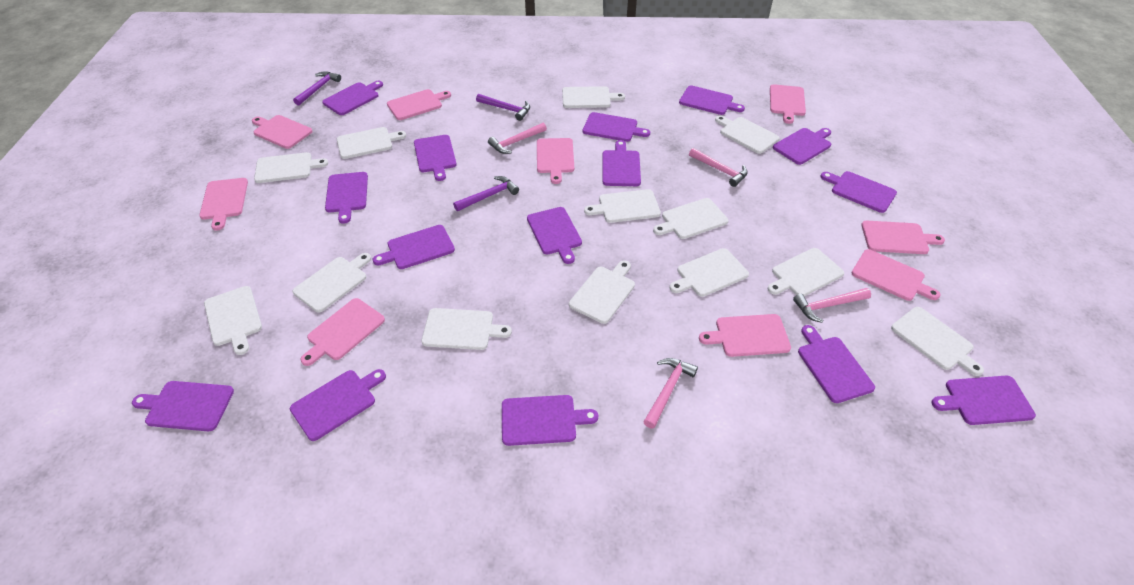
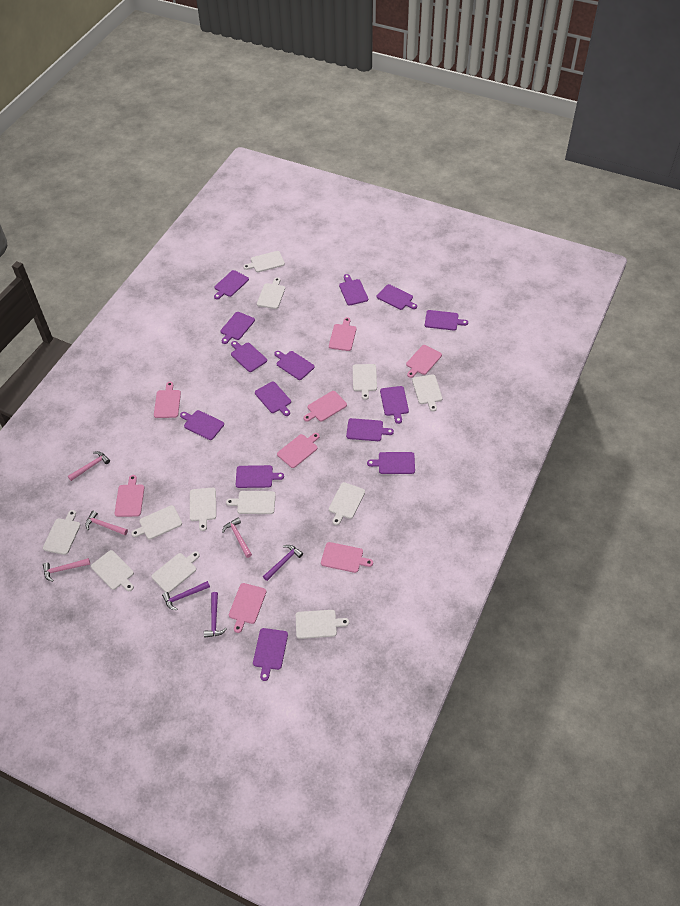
pink cutting board: [199,178,248,231] [252,115,313,149] [301,298,385,366] [387,89,451,120] [537,138,574,184] [699,314,791,357] [770,84,806,124] [852,249,940,301] [861,221,945,254] = 9 -> [114,475,144,517] [154,382,181,418] [229,583,267,633] [277,433,320,468] [303,391,347,422] [321,542,373,573] [329,317,356,351] [406,345,442,378] = 8
purple cutting board: [132,381,234,431] [290,369,386,441] [322,81,383,115] [325,172,368,224] [373,225,455,269] [414,135,457,181] [502,395,598,446] [527,207,582,264] [582,112,650,142] [603,140,641,186] [679,85,745,115] [773,128,831,165] [798,325,875,403] [820,171,897,213] [931,376,1036,425] = 15 -> [180,410,224,440] [214,270,249,299] [221,312,255,344] [231,341,267,372] [236,465,284,488] [253,628,288,681] [255,382,291,416] [274,351,315,380] [339,274,368,306] [346,418,394,441] [367,452,415,474] [377,284,417,310] [380,386,409,424] [425,310,468,330] = 14
white cutting board: [204,286,262,355] [254,152,328,183] [292,253,371,312] [337,127,406,159] [421,308,512,350] [562,86,625,108] [569,260,635,324] [584,189,661,223] [653,198,729,239] [670,248,749,297] [715,115,780,154] [767,248,844,297] [891,307,984,376] = 13 -> [43,510,80,555] [91,550,134,591] [131,505,182,540] [151,551,200,593] [190,488,216,531] [226,491,276,514] [243,251,285,272] [257,277,285,309] [296,610,349,639] [329,482,365,525] [353,364,377,400] [412,374,442,412] = 12

